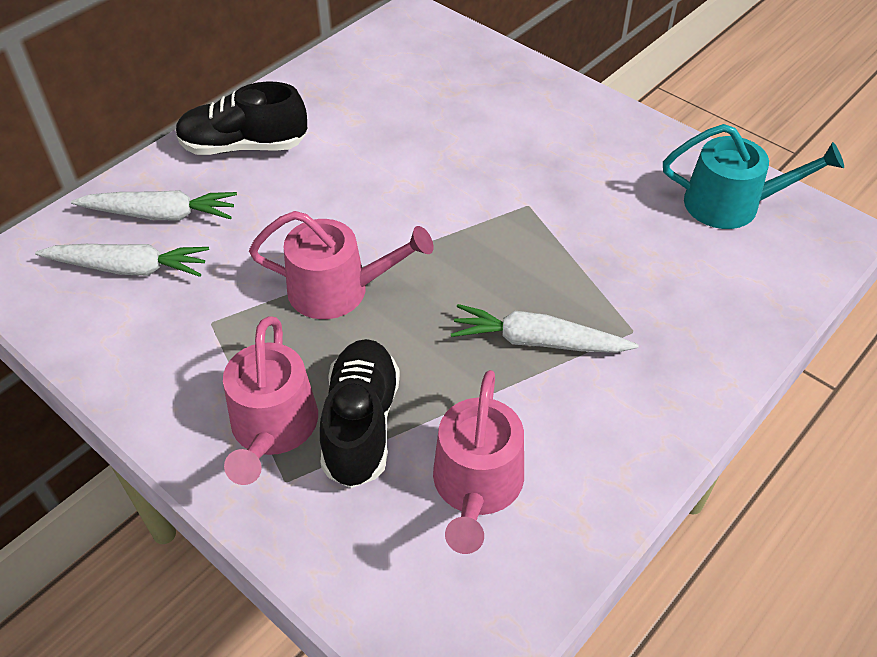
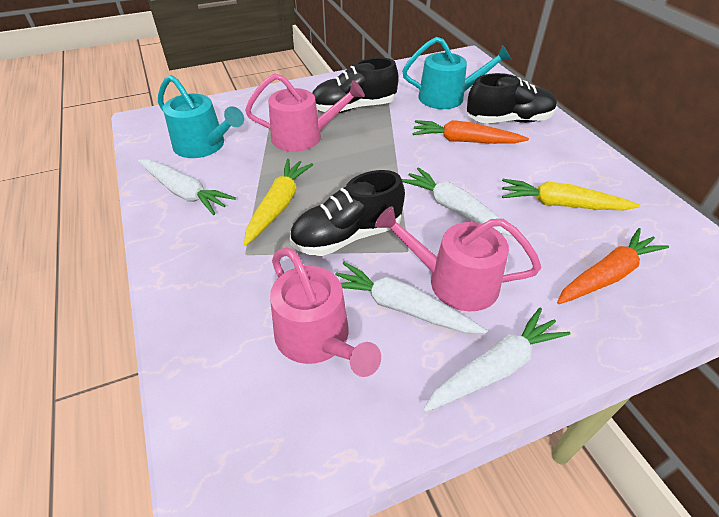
black shoe: [175,82,307,155] [320,339,400,488] = 2 -> [290,170,405,256] [312,58,399,113] [467,73,557,123] = 3
orange carrot: none = 0 -> [412,120,529,144] [557,228,669,304] = 2
turquoise watering can: [663,124,844,229] = 1 -> [158,75,244,158] [402,37,512,109] = 2
white carrot: [35,244,209,277] [71,190,237,221] [451,304,639,353] = 3 -> [138,159,236,215] [335,262,487,333] [402,167,512,236] [423,308,570,412] = 4
yellow carrot: none = 0 -> [244,159,313,246] [502,179,640,210] = 2

